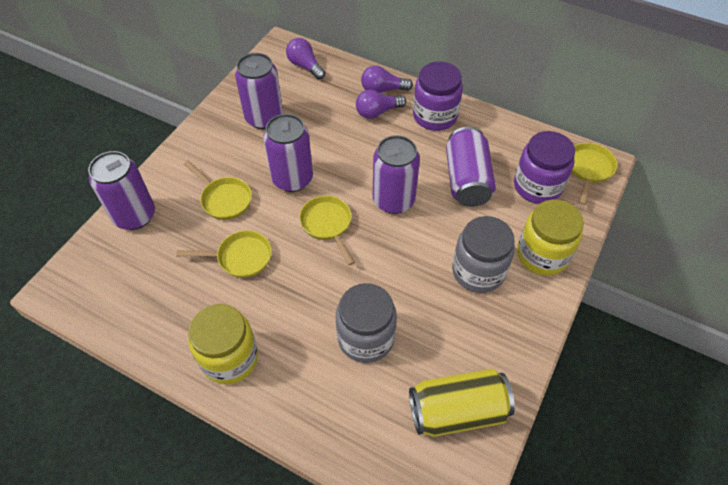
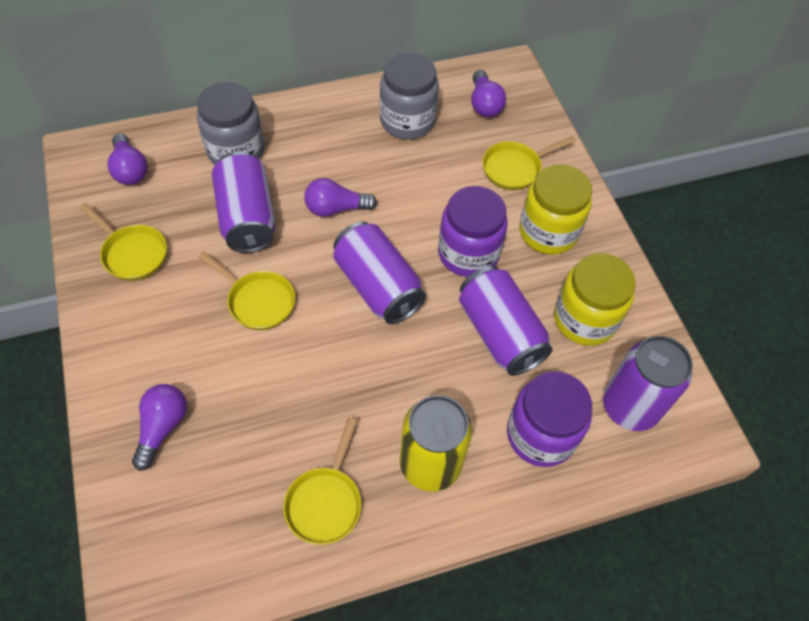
purple can: [88,151,155,230] [235,53,283,129] [263,114,313,192] [373,135,420,214] [446,127,496,207] = 5 -> [212,152,276,253] [333,222,426,324] [459,266,553,376] [603,336,693,431] = 4
purple light bulb: [286,38,325,80] [356,90,406,119] [361,66,413,93] = 3 -> [107,133,148,185] [132,384,187,471] [304,178,377,217] [471,70,506,117] = 4

